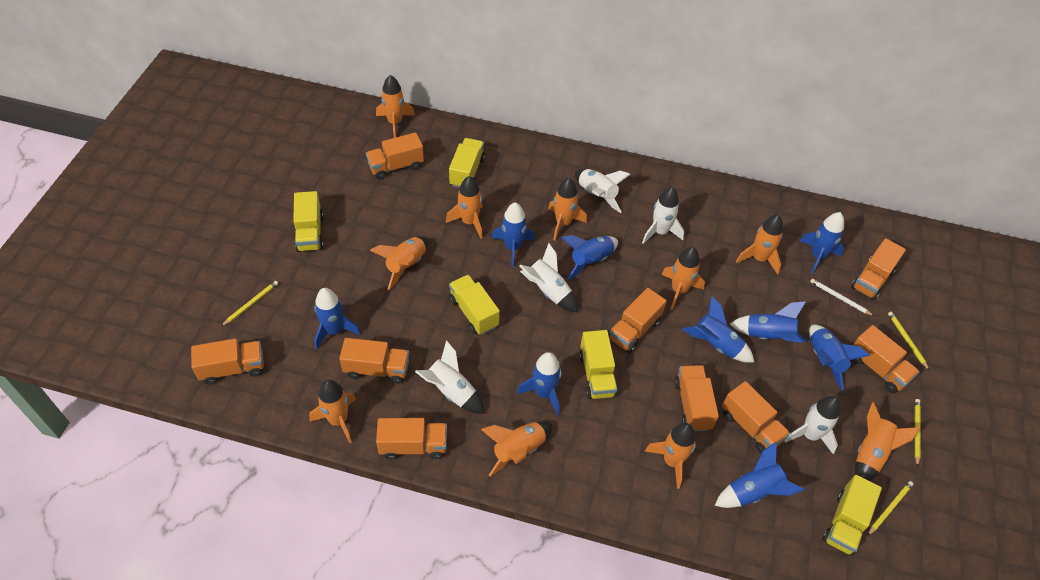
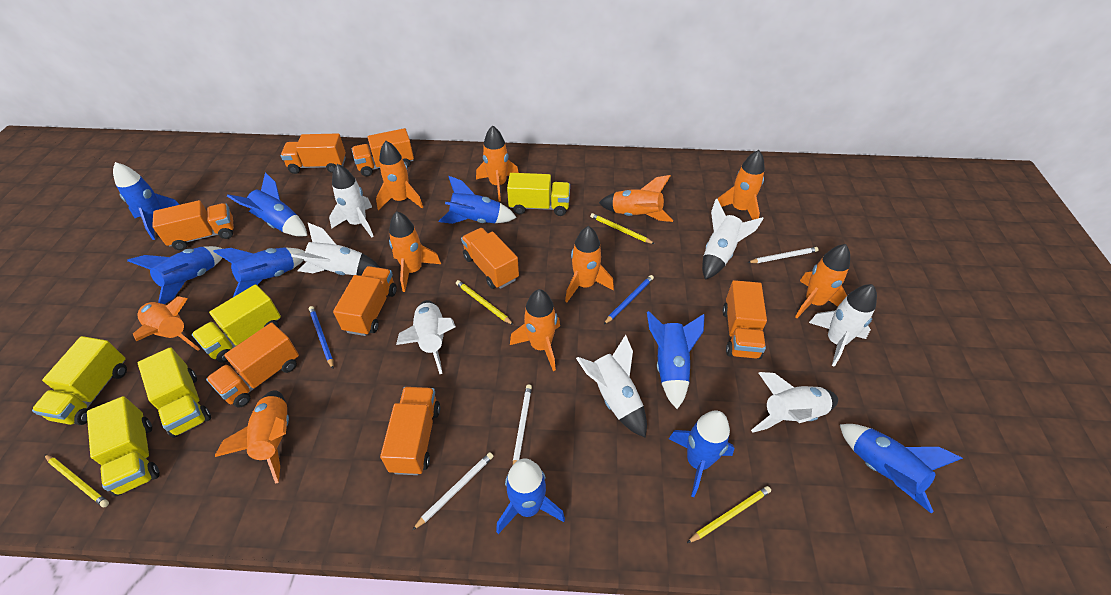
blue pencil: none = 0 -> [309,306,334,369] [604,275,654,324] = 2
orange truck: [191,339,264,385] [339,338,409,384] [366,132,424,179] [376,418,447,460] [609,288,667,353] [674,365,719,431] [722,381,790,453] [851,238,906,300] [852,325,920,393] = 9 -> [152,200,234,250] [206,323,299,407] [281,134,346,174] [333,266,397,336] [351,128,414,177] [380,387,440,475] [461,228,519,289] [723,280,767,359] = 8
white pencil: [810,279,874,316] = 1 -> [413,452,493,530] [513,384,532,465] [747,247,819,263] = 3
white rocket: [415,340,485,414] [519,243,578,313] [575,169,630,213] [642,187,684,244] [784,396,841,454] = 5 -> [291,223,380,275] [329,164,374,237] [396,300,456,374] [576,335,647,438] [702,199,764,280] [751,372,838,433] [809,284,877,367] = 7

